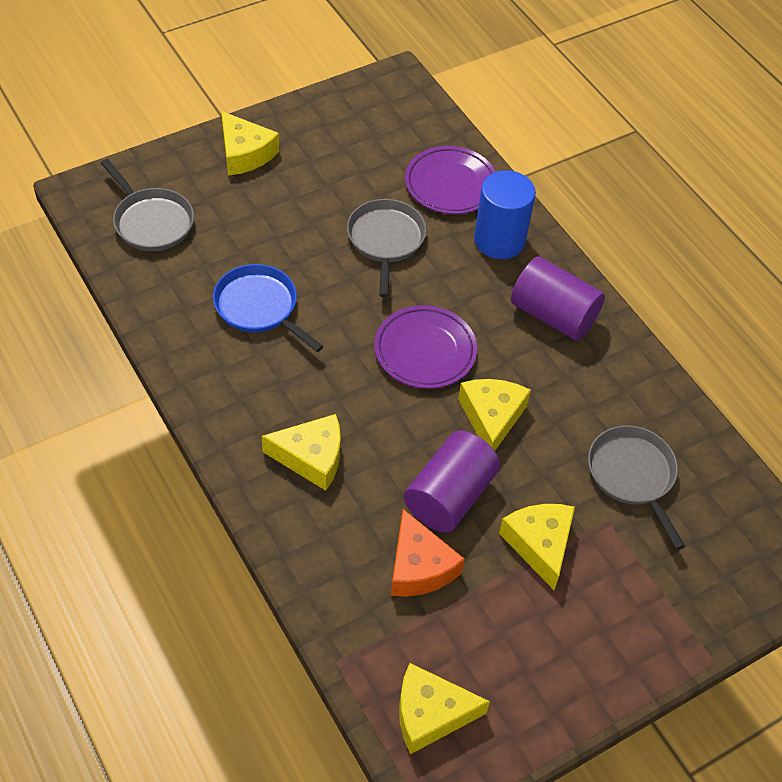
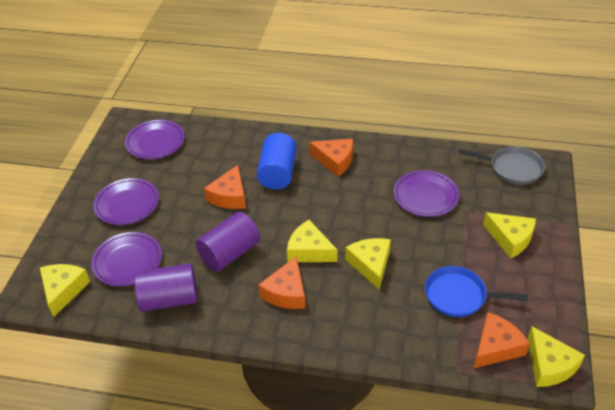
grey pan: [101,159,194,251] [347,199,427,297] [588,425,685,550] = 3 -> [459,146,545,185] = 1
orange cheese: [391,509,465,597] = 1 -> [204,165,246,209] [258,256,305,309] [309,139,353,177] [474,312,530,368] = 4
purple plate: [374,305,477,389] [405,146,496,214] = 2 -> [91,232,162,286] [93,178,159,225] [125,120,185,159] [393,170,459,217] = 4

